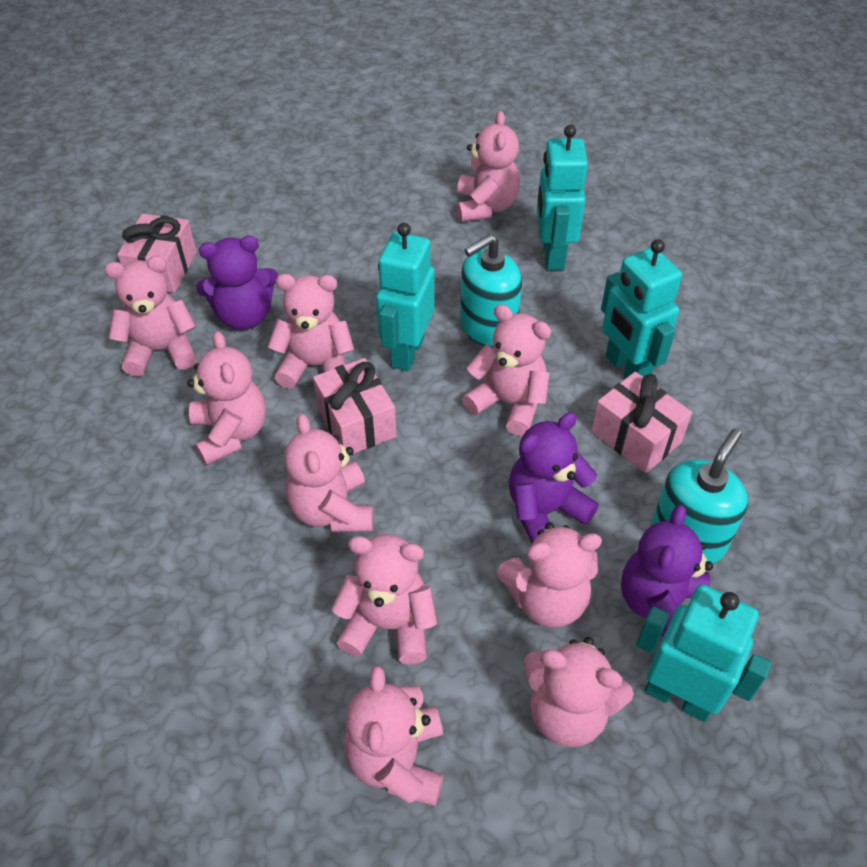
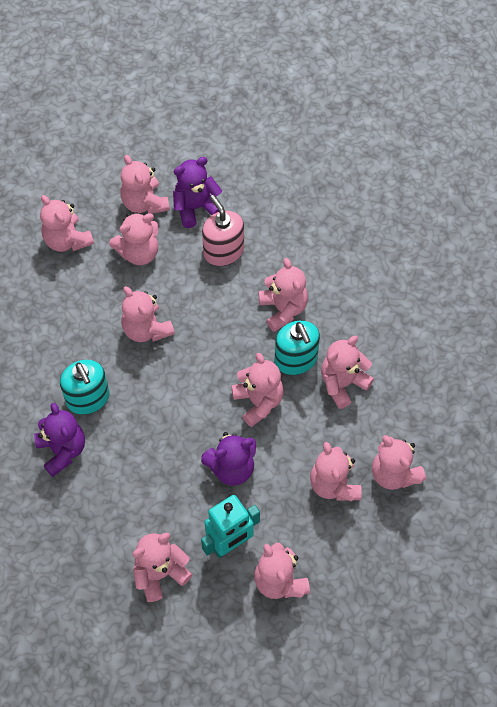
pink gift: [118,214,197,293] [313,358,396,454] [591,372,692,473] = 3 -> none = 0
pink soap dispenser: none = 0 -> [202,195,244,266] = 1
pink teddy bear: [104,256,197,376] [187,331,266,466] [268,274,354,389] [284,414,373,532] [331,534,437,665] [344,666,443,806] [457,111,520,222] [462,304,551,436] [497,522,602,628] [523,637,634,747] = 10 -> [40,195,94,252] [109,212,158,265] [120,155,170,214] [121,286,175,342] [132,533,193,602] [231,353,284,427] [254,543,310,599] [259,258,308,332] [310,442,362,501] [321,336,374,409] [372,435,426,490] = 11
turquoise robot: [376,223,435,371] [537,125,588,270] [601,239,682,378] [636,585,772,722] = 4 -> [201,495,260,558] = 1

